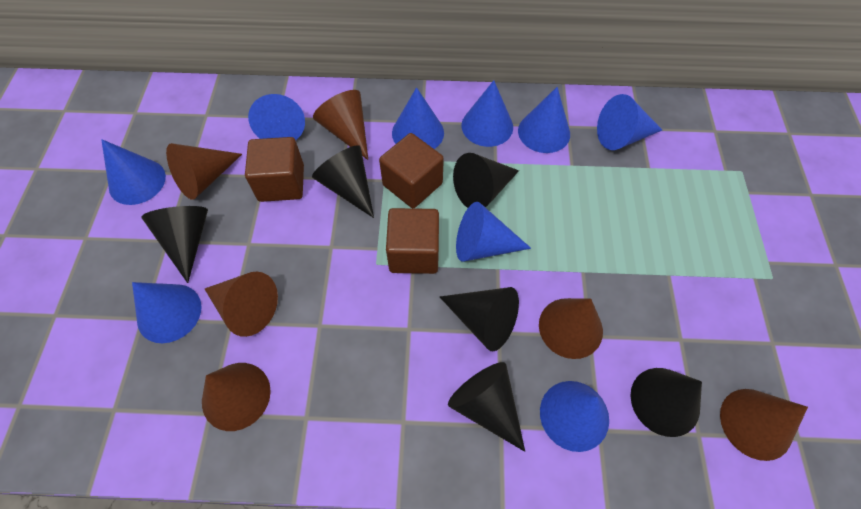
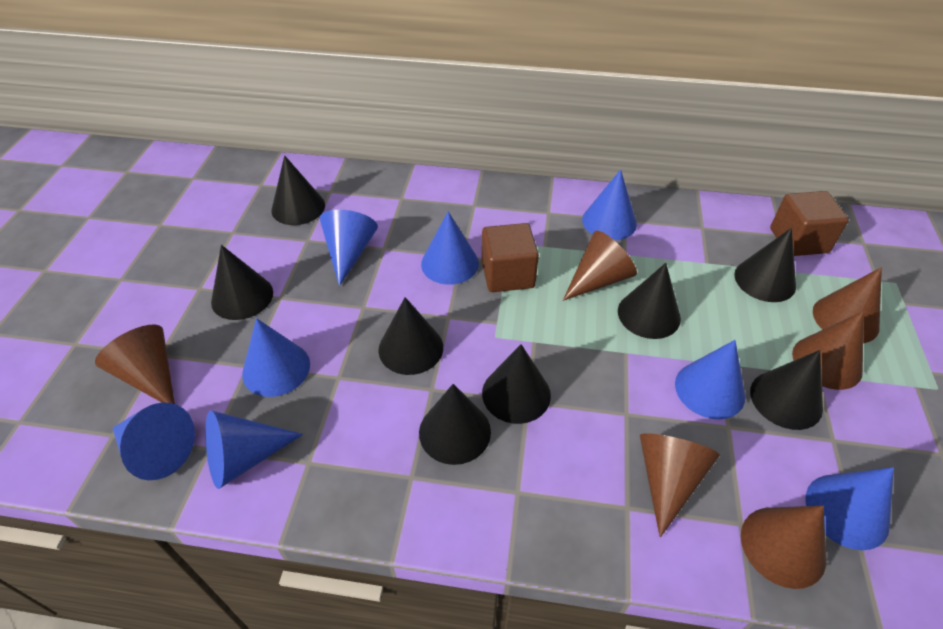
black cone: [141,206,208,283] [312,145,374,218] [440,287,519,351] [448,362,525,452] [453,153,519,208] [630,368,702,437] = 6 -> [211,245,273,320] [271,155,325,225] [378,297,443,375] [419,384,491,465] [482,344,551,424] [618,263,681,339] [734,228,796,302] [750,350,823,430] = 8
blue cone: [101,139,166,205] [132,282,202,343] [248,94,305,140] [392,87,444,149] [456,202,531,262] [462,80,513,147] [518,87,570,153] [540,381,609,452] [597,94,662,150] = 9 -> [113,403,195,480] [205,410,303,489] [242,318,310,397] [320,210,378,286] [421,211,479,285] [582,169,637,240] [675,340,745,419] [805,467,894,550] = 8
brown cube: [245,137,304,202] [379,133,444,208] [386,208,439,274] = 3 -> [482,223,539,292] [770,191,849,256] = 2

